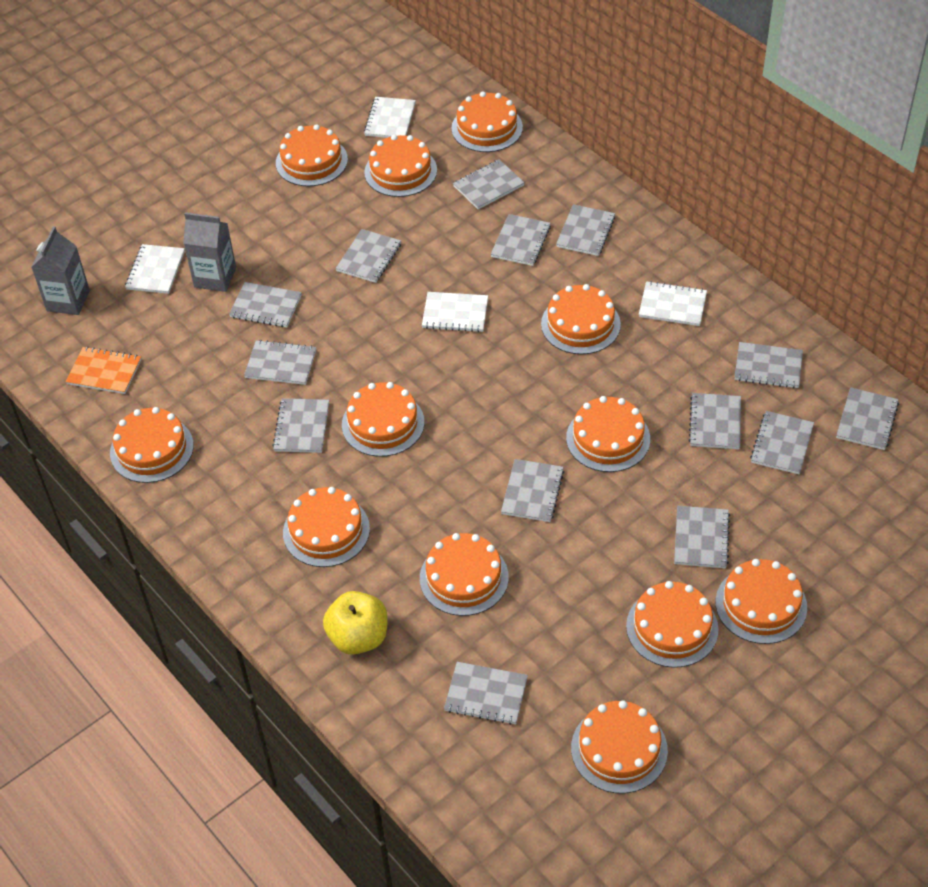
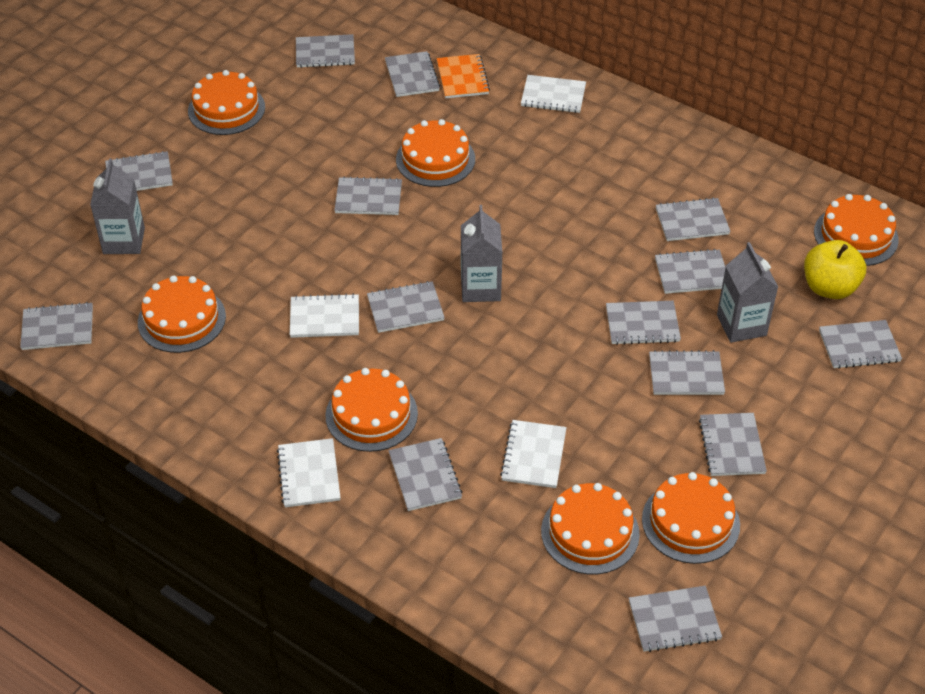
grey carton: [31,226,90,315] [183,212,236,292] = 2 -> [90,158,145,254] [461,205,503,302] [717,242,778,343] = 3
orange cake: [110,407,194,483] [276,124,348,186] [283,487,370,567] [342,382,424,457] [364,134,437,197] [420,533,509,616] [451,91,523,152] [541,284,621,354] [566,396,650,472] [571,700,668,793] [626,581,718,668] [715,559,807,644] = 12 -> [138,276,226,353] [188,70,265,135] [325,368,418,452] [396,119,475,187] [541,483,640,574] [642,472,740,564] [814,194,899,266] = 7

